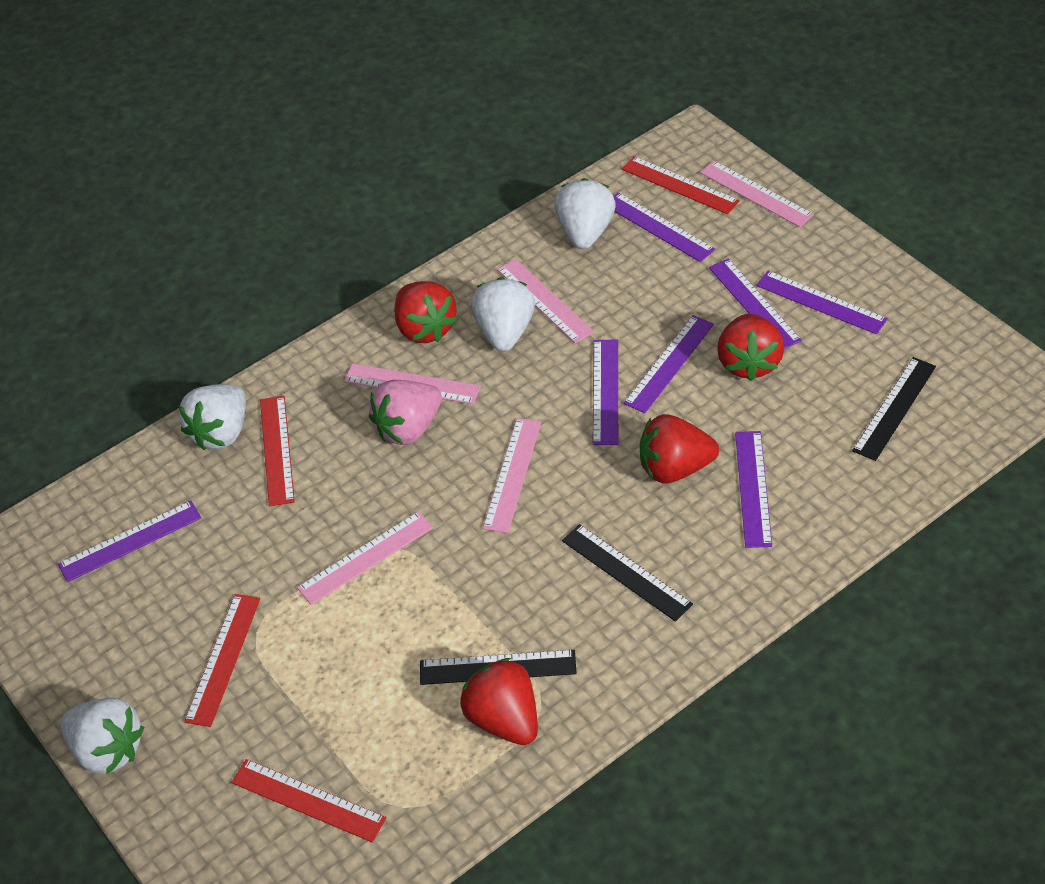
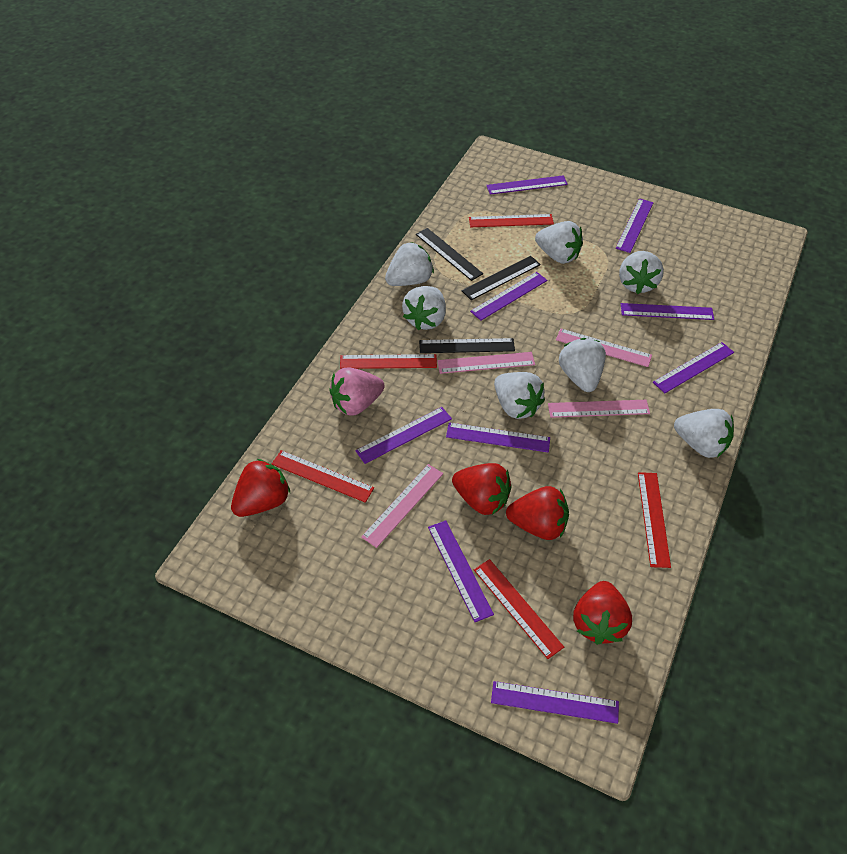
pink ruler: [297,511,434,605] [344,363,481,404] [483,418,541,533] [497,259,594,343] [700,161,814,227] = 5 -> [361,464,443,548] [437,352,535,374] [548,400,650,418] [556,328,652,367] = 4
purple ruler: [58,501,201,582] [593,339,618,445] [613,192,715,262] [624,315,714,413] [709,258,802,349] [735,431,772,548] [756,271,888,335] = 7 -> [355,407,452,464] [428,520,494,622] [446,423,550,453] [470,272,547,321] [486,175,568,195] [491,681,619,724] [616,198,653,253] [621,303,714,320] [653,342,734,393] = 9
red ruler: [184,594,260,727] [231,759,386,842] [260,396,295,507] [622,156,740,214] = 4 -> [272,450,374,503] [340,354,437,369] [469,214,554,227] [474,559,564,659] [638,472,671,568] = 5
white strawberry: [60,698,144,774] [179,384,246,450] [471,277,535,352] [554,178,616,249] = 4 -> [385,242,434,286] [402,286,446,330] [494,372,545,419] [535,221,583,264] [559,338,606,392] [619,251,664,294] [674,409,734,458] = 7

